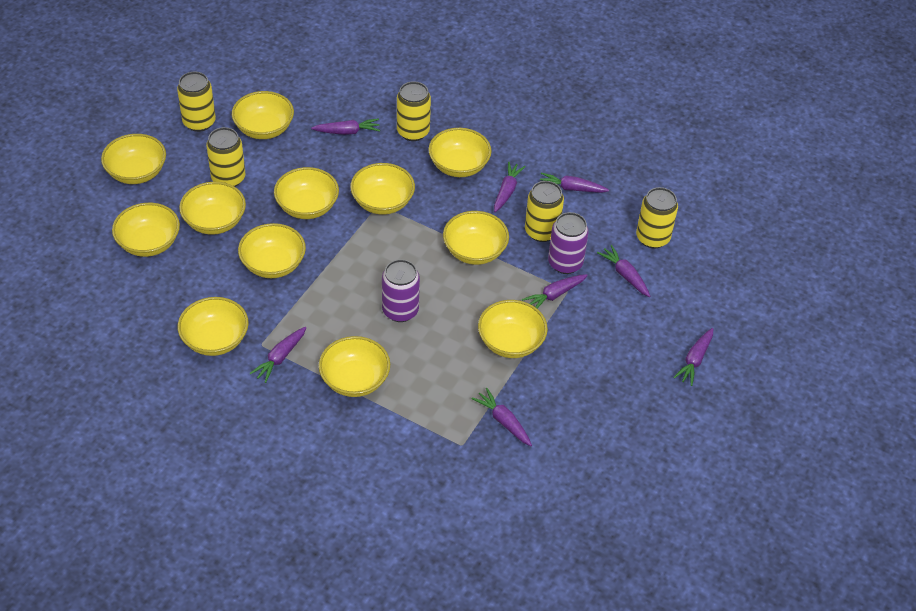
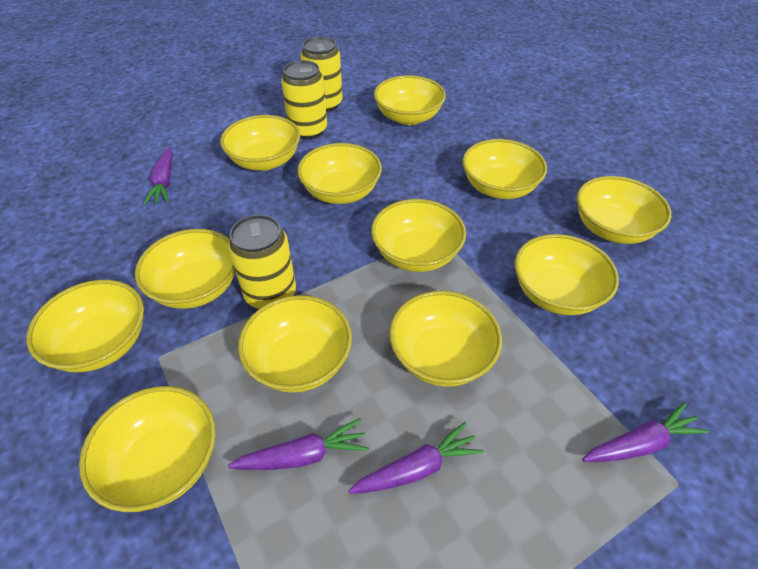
purple can: [382,259,420,322] [548,212,589,274] = 2 -> none = 0
purple carrot: [249,327,307,383] [311,118,380,135] [472,388,532,446] [494,161,526,212] [522,274,588,308] [540,173,609,193] [597,245,650,297] [673,328,713,386] = 8 -> [143,147,173,205] [228,418,369,470] [348,422,484,494] [582,403,709,462] = 4
yellow can: [177,72,216,132] [206,127,245,187] [397,81,431,141] [525,181,564,242] [636,187,678,249] = 5 -> [228,214,296,309] [281,60,327,139] [300,36,343,112] = 3

